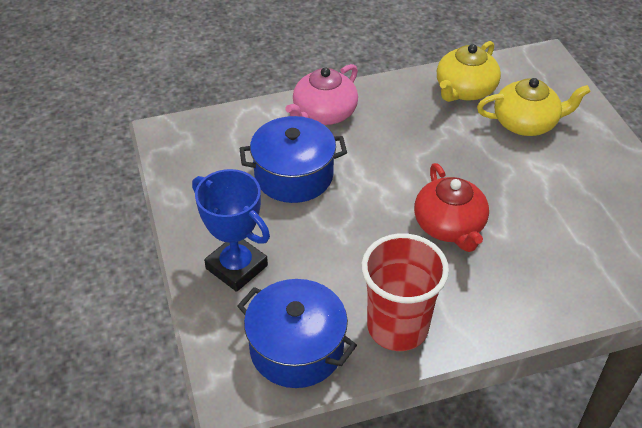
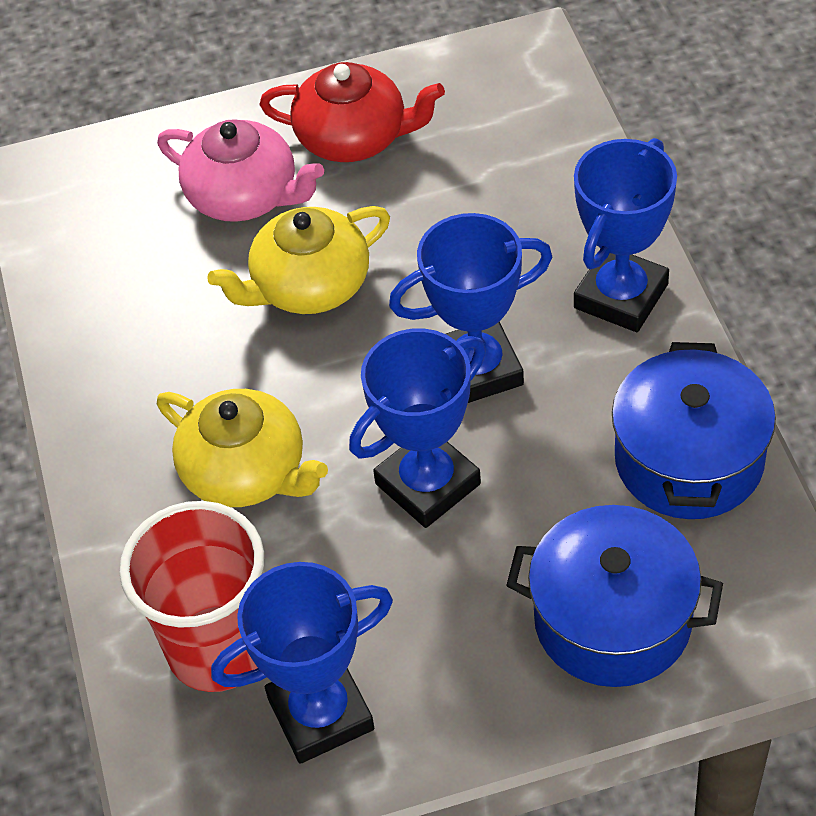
blue trophy: [192,169,270,292] = 1 -> [211,562,393,764] [349,328,486,528] [389,213,552,403] [574,138,677,332] = 4

